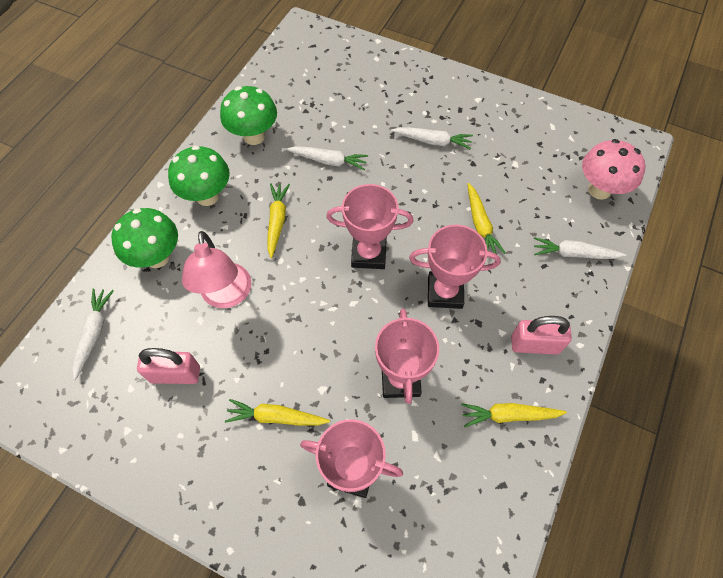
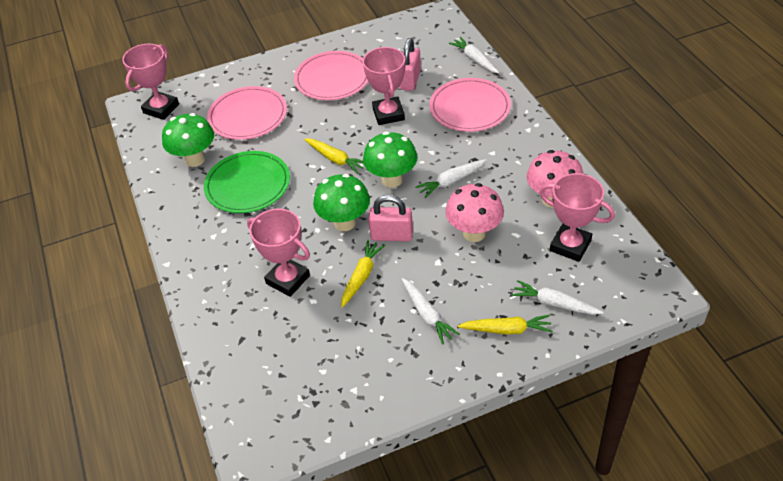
green plate: none = 0 -> [204,151,290,213] = 1
pink lamp: [182,231,251,308] = 1 -> none = 0
pink mushroom: [582,139,646,200] = 1 -> [445,183,504,242] [527,150,583,208] = 2
pink plate: none = 0 -> [207,86,287,140] [294,51,368,100] [429,78,511,132] = 3
yellow carrot: [225,399,330,426] [267,183,290,258] [461,403,567,427] [467,183,505,254] = 4 -> [304,138,363,174] [341,240,385,308] [458,315,552,334] = 3

